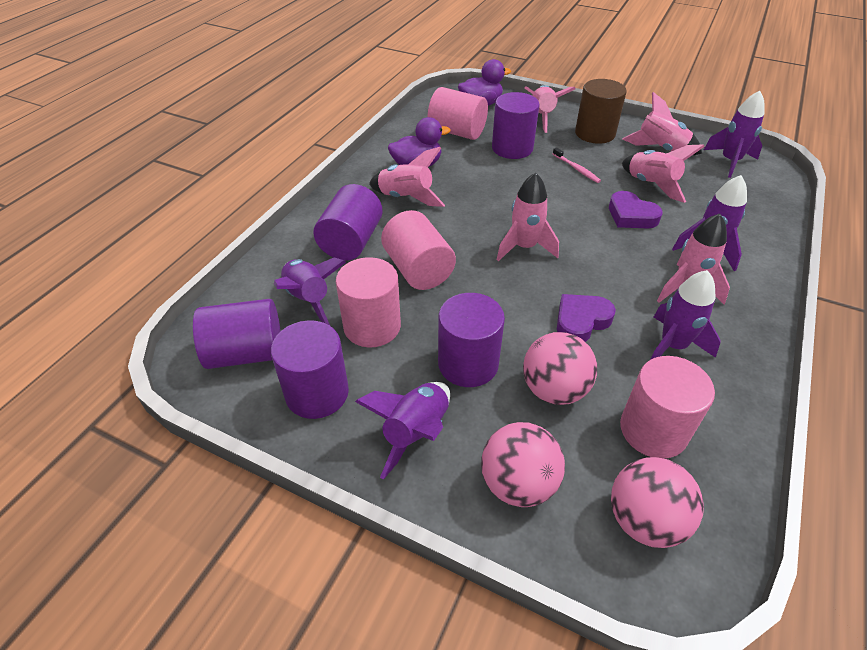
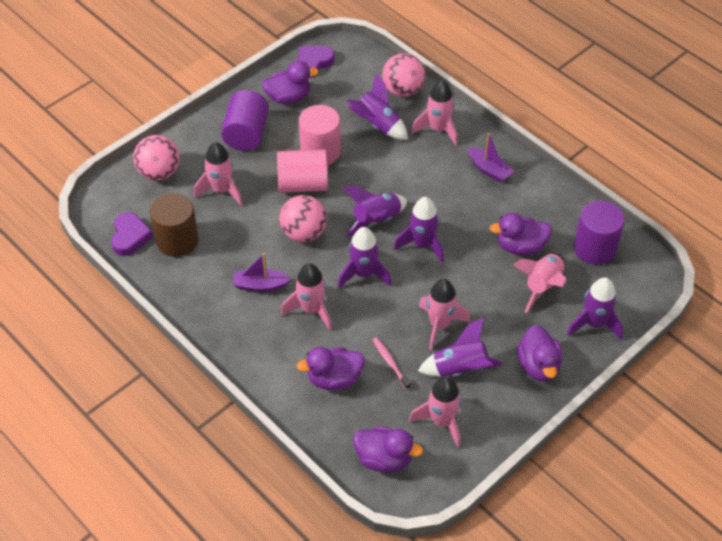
pink cylinder: [336,257,401,348] [381,210,456,290] [428,87,488,140] [620,356,715,459] = 4 -> [277,149,328,193] [299,105,341,165] = 2
purple boat: none = 0 -> [233,253,291,292] [468,133,514,183] = 2
purple cylinder: [193,299,280,369] [271,320,349,419] [313,184,383,260] [438,293,505,387] [492,92,540,159] = 5 -> [221,90,269,151] [574,201,625,265] = 2
purple duck: [388,117,451,167] [458,59,511,106] = 2 -> [262,61,319,104] [297,347,365,390] [353,426,423,472] [490,213,552,255] [517,325,562,381] = 5
purple rocket: [274,257,346,326] [355,382,450,480] [650,270,721,360] [672,175,747,271] [704,91,765,178] = 5 -> [338,227,391,288] [342,186,407,238] [346,73,408,140] [394,197,444,262] [418,317,503,377] [567,277,623,339] = 6

